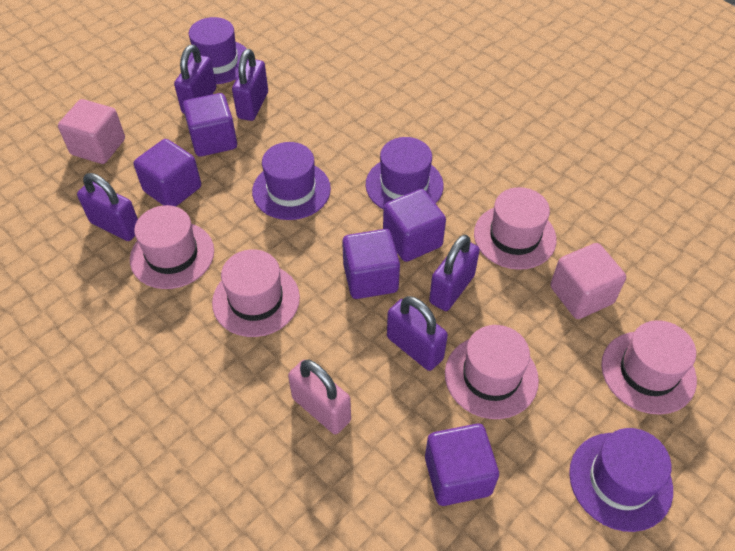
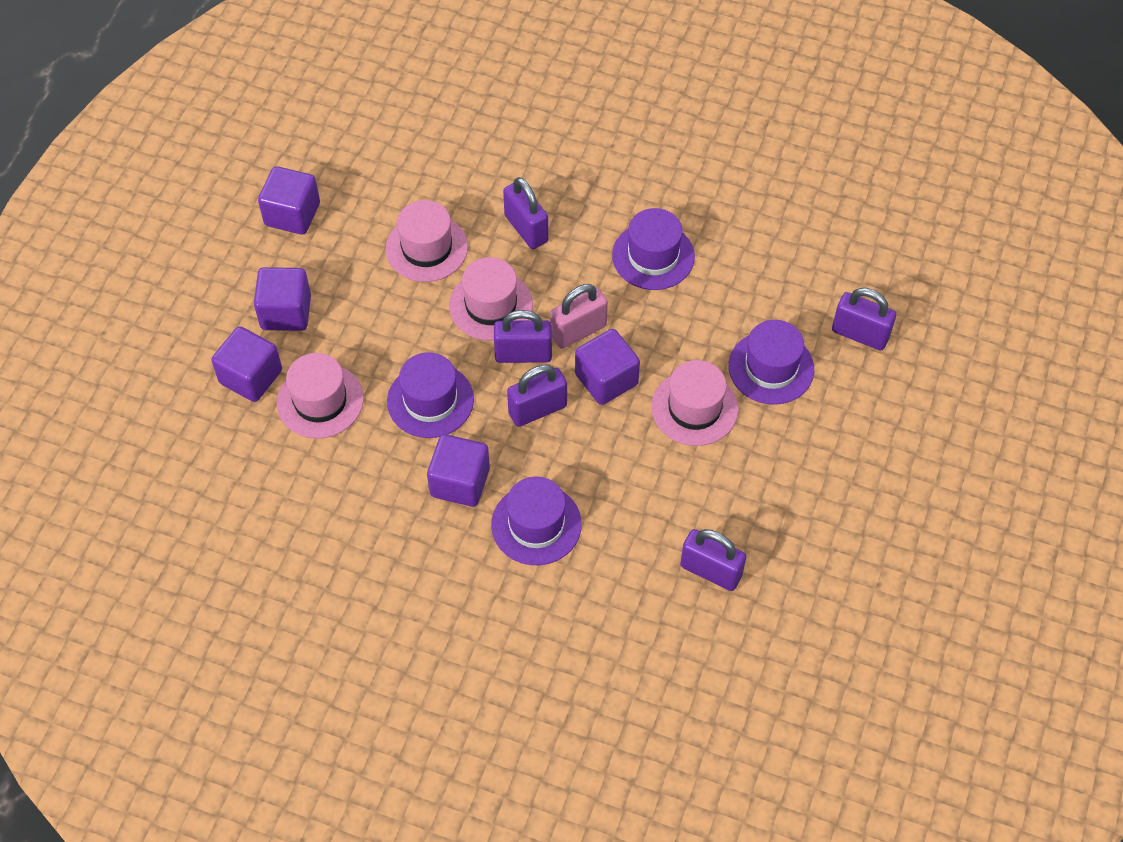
pink cube: [58,99,125,164] [550,243,626,319] = 2 -> none = 0
pink hat: [130,205,214,289] [212,249,300,337] [445,325,539,419] [474,187,557,270] [601,320,697,415] = 5 -> [277,353,364,439] [386,200,468,282] [449,257,533,340] [651,360,739,446] = 4

